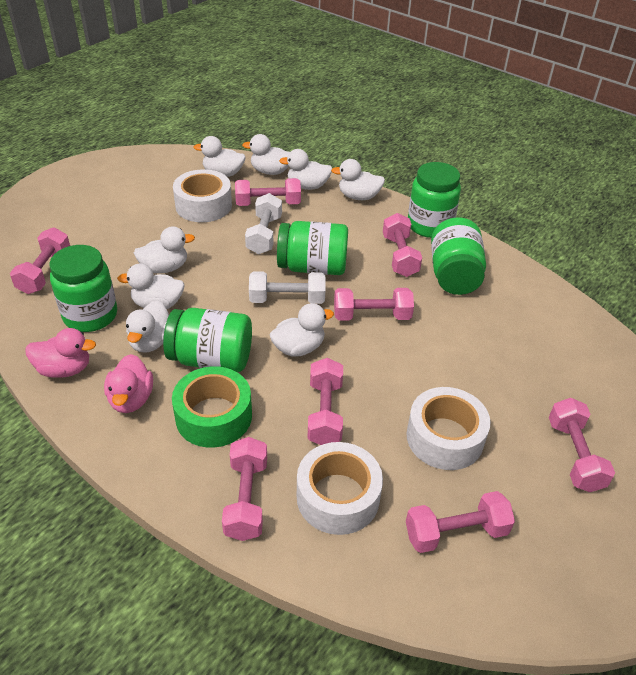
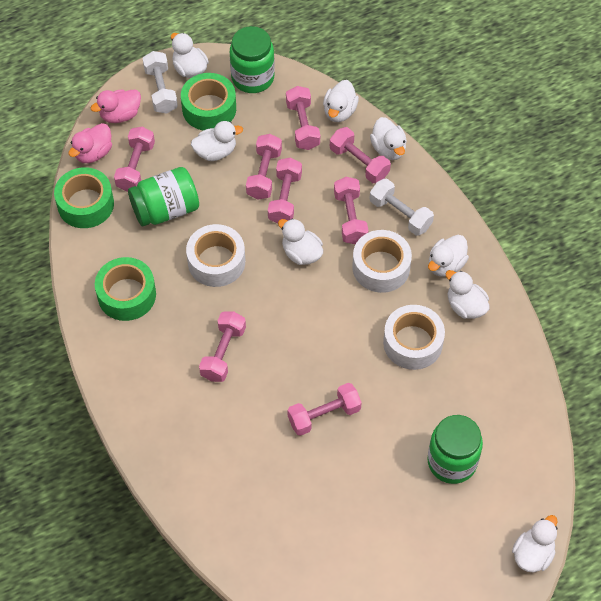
green jar: [49,245,117,332] [163,308,252,372] [277,221,348,275] [408,162,461,238] [431,217,486,295] = 5 -> [128,167,199,227] [230,26,275,93] [427,415,483,484] = 3
green tape: [172,366,252,448] = 1 -> [54,167,114,228] [95,257,156,321] [181,73,236,131] = 3

